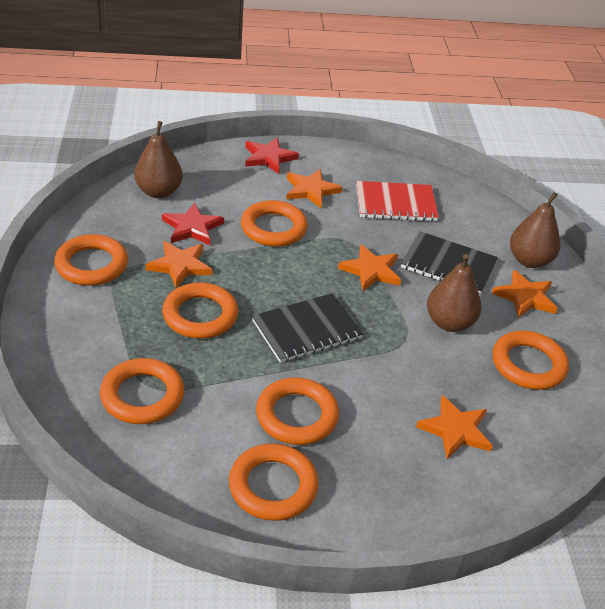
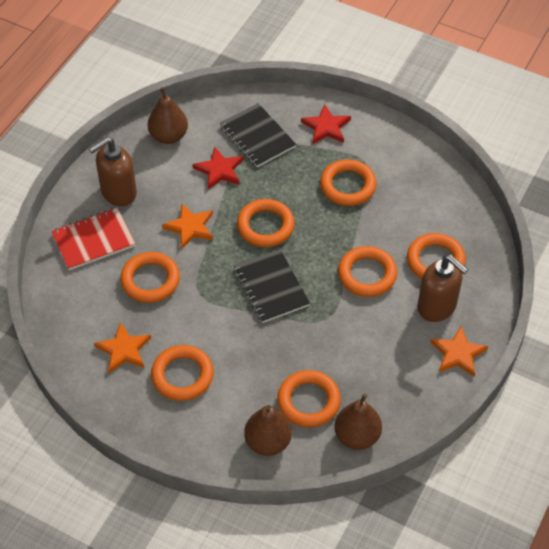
brown soap dispenser: none = 0 -> [88,137,137,206] [418,255,468,322] = 2
orange star: [146,241,212,288] [286,169,342,208] [338,244,401,291] [416,395,493,459] [492,270,558,318] = 5 -> [94,322,151,373] [162,203,213,249] [431,326,488,377] = 3

